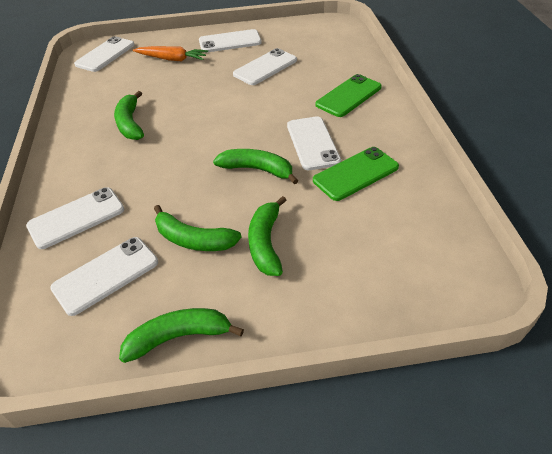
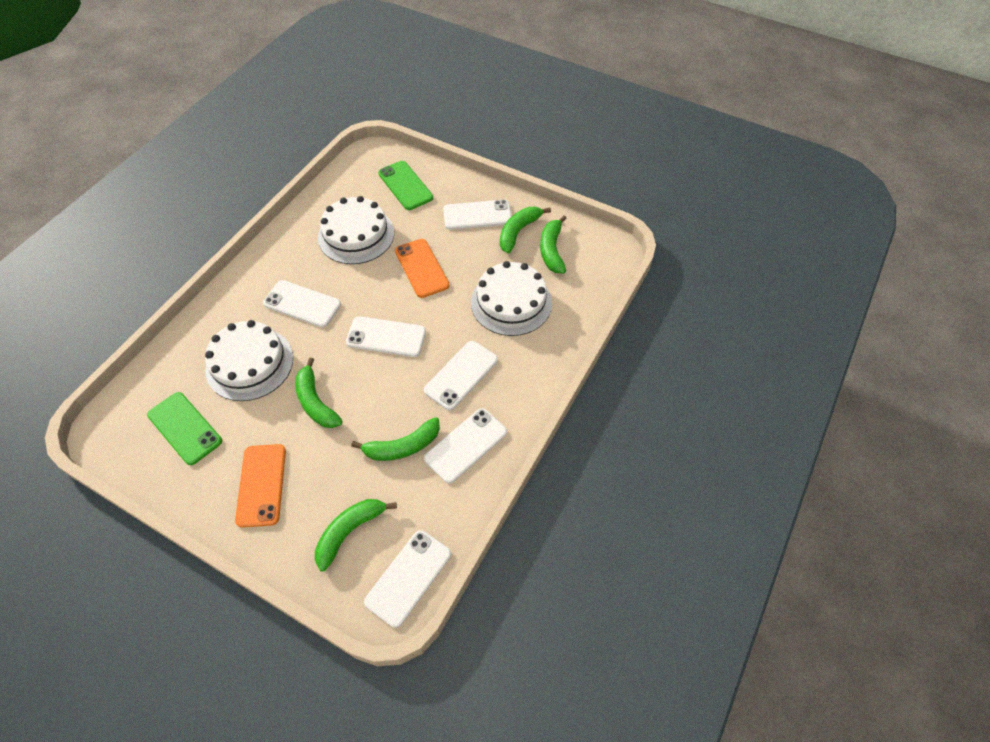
orange carrot: [133,46,208,61] = 1 -> none = 0
orange phone: none = 0 -> [235,444,286,528] [395,239,450,298] = 2
white cake: none = 0 -> [205,320,293,401] [318,196,394,264] [471,261,552,336] = 3

